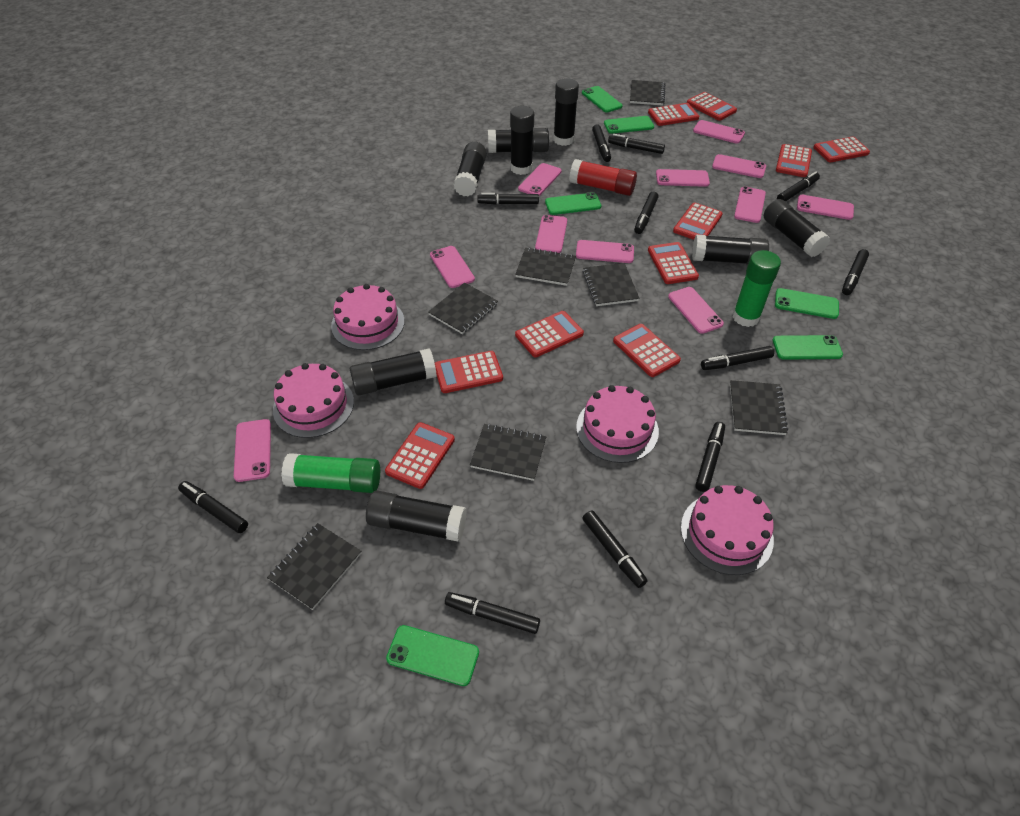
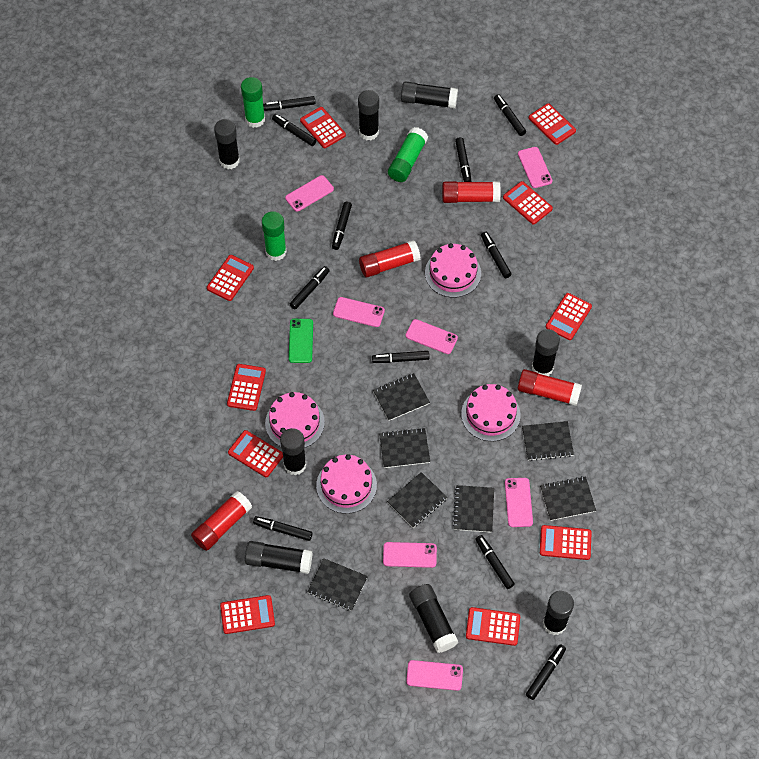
green glue stick: [281,453,380,493] [733,250,781,327] = 2 -> [241,77,265,128] [262,211,287,261] [388,127,428,182] = 3
green phone: [386,625,479,686] [545,192,602,215] [582,86,623,112] [604,116,654,134] [773,335,843,360] [775,288,839,319] = 6 -> [289,319,313,363] = 1
pink phone: [234,419,271,482] [430,246,475,288] [518,163,562,196] [535,215,567,253] [576,240,634,263] [656,169,710,187] [668,287,724,334] [693,120,745,144] [712,154,766,178] [734,186,766,223] [797,195,854,220] = 11 -> [285,175,334,212] [333,297,385,327] [383,542,437,568] [405,319,458,354] [406,660,463,691] [505,478,533,527] [518,147,552,188] = 7
red glue stick: [569,159,637,196] = 1 -> [191,491,252,551] [359,240,421,277] [442,181,501,203] [517,369,582,406] = 4

